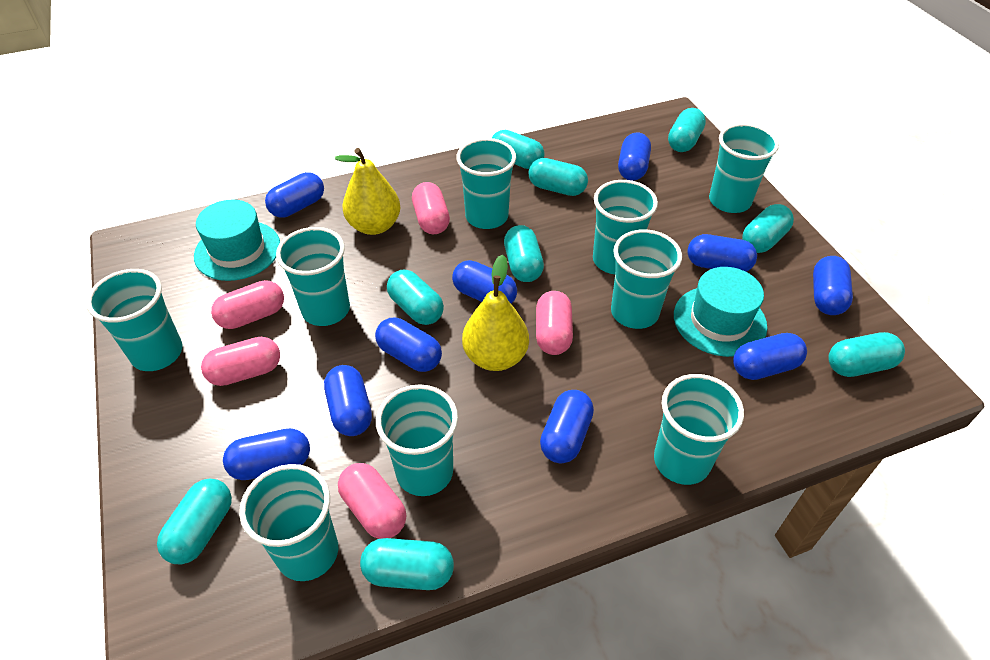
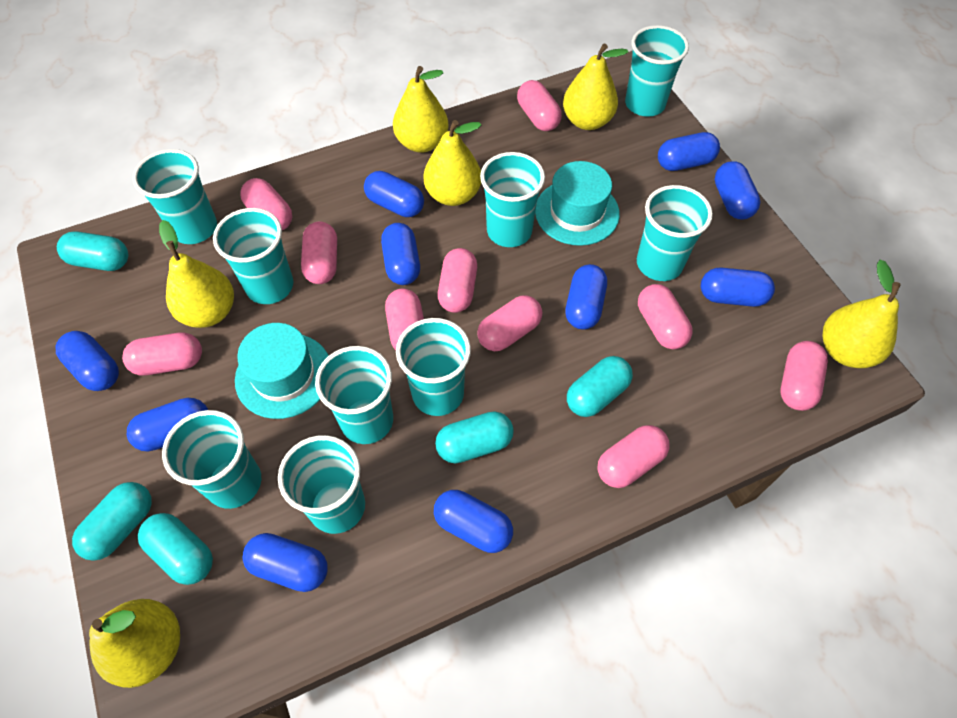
pink capsule: [201,337,280,386] [211,280,284,329] [338,463,406,539] [412,182,450,234] [536,291,573,355] = 5 -> [122,332,202,375] [240,178,292,230] [301,222,337,284] [385,288,424,350] [438,248,477,313] [477,295,542,351] [517,80,562,131] [597,425,669,488] [638,284,693,349] [781,341,828,411] = 10
turquoise capsule: [157,479,232,564] [360,538,454,590] [387,270,444,325] [492,130,545,169] [504,225,544,282] [528,158,588,196] [668,108,706,152] [742,204,794,253] [828,332,905,377] = 9 -> [57,231,128,271] [72,482,152,561] [138,513,213,585] [435,411,514,463] [567,356,633,417] = 5
yellow pear: [335,148,400,235] [462,255,529,371] = 2 -> [89,599,180,688] [159,220,234,328] [393,66,449,153] [423,120,481,206] [563,44,628,130] [822,259,901,368] = 6

